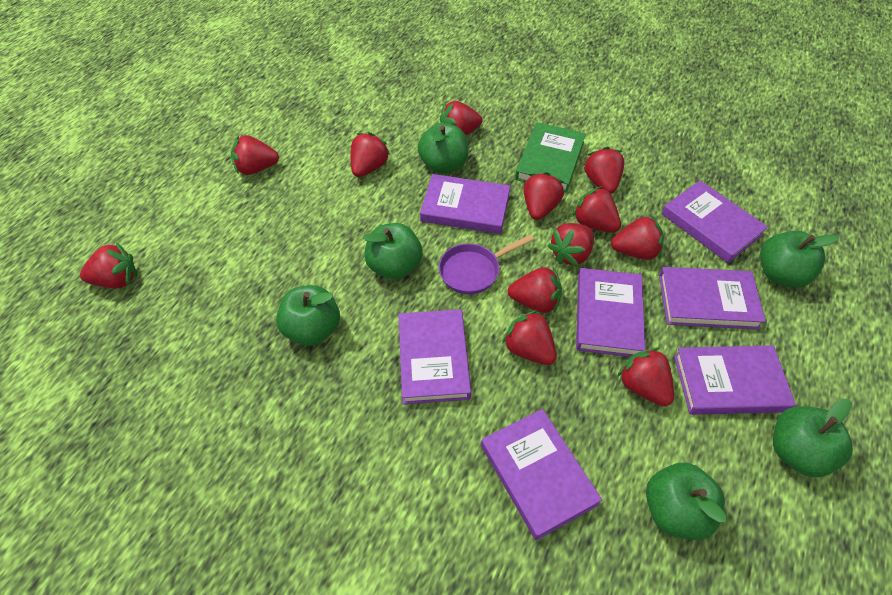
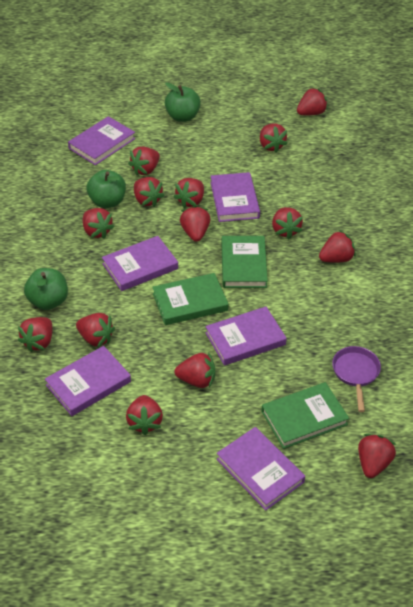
green apple: [276,285,340,346] [363,223,423,279] [418,123,468,174] [646,463,727,540] [760,231,839,288] [773,399,853,477] = 6 -> [24,268,68,310] [86,170,126,208] [165,82,201,122] = 3
green book: [515,122,586,193] = 1 -> [152,273,228,325] [221,236,268,288] [261,382,349,449] = 3
purple book: [398,309,471,404] [420,174,510,234] [481,409,602,540] [576,268,645,357] [659,267,766,329] [662,180,768,263] [674,345,796,415] = 7 -> [45,346,131,416] [68,116,135,165] [102,236,178,291] [205,307,287,366] [210,172,260,222] [216,427,305,511] = 6
red strawberry: [80,242,137,289] [231,135,279,175] [351,132,390,177] [440,101,482,135] [502,310,557,365] [508,267,562,313] [523,172,564,220] [548,223,594,267] [572,186,621,233] [584,147,625,194] [611,215,664,260] [617,348,674,406] = 12 -> [18,317,52,352] [76,313,115,348] [83,208,114,239] [126,395,163,435] [128,147,160,175] [134,177,165,207] [174,178,204,208] [174,352,215,388] [180,205,210,242] [260,123,287,153] [272,207,303,239] [297,87,328,115] [319,230,356,263] [358,434,396,478] = 14

